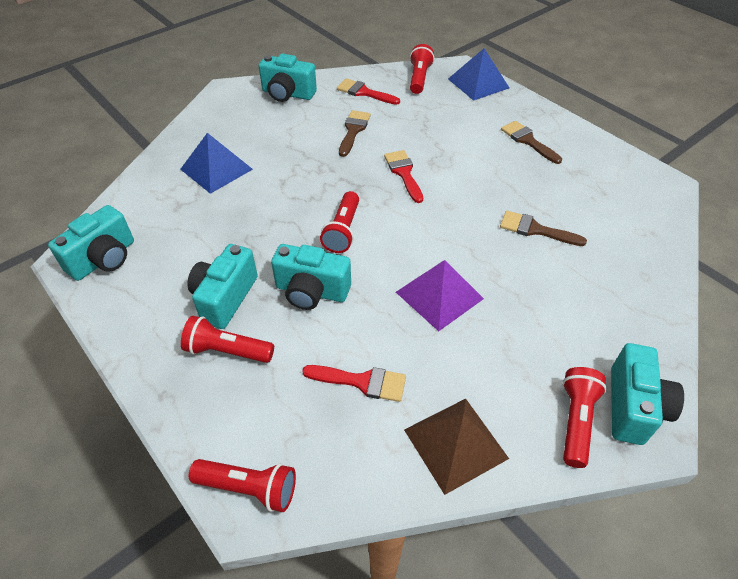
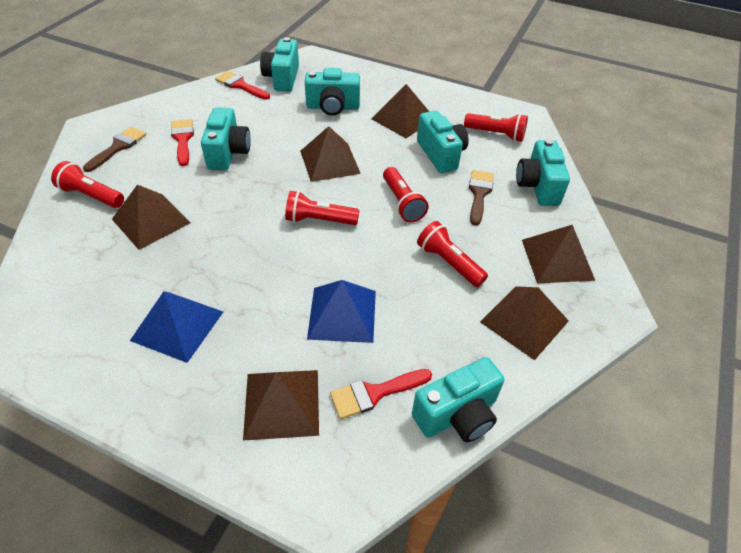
brown brush: [339,110,371,157] [500,211,587,246] [501,121,562,164] = 3 -> [83,127,146,172] [469,170,494,225] = 2
brown pyramid: [404,398,509,495] = 1 -> [112,184,190,250] [243,370,319,441] [300,126,361,182] [372,84,429,138] [480,286,569,360] [522,225,595,283] = 6
purple pyramid: [396,260,484,331] = 1 -> none = 0
turquoise camera: [48,205,134,281] [187,244,258,329] [259,53,317,102] [271,244,351,310] [611,343,684,445] = 5 -> [201,107,251,170] [260,37,299,92] [305,68,360,116] [412,357,504,442] [417,111,469,173] [516,139,570,206] = 6

